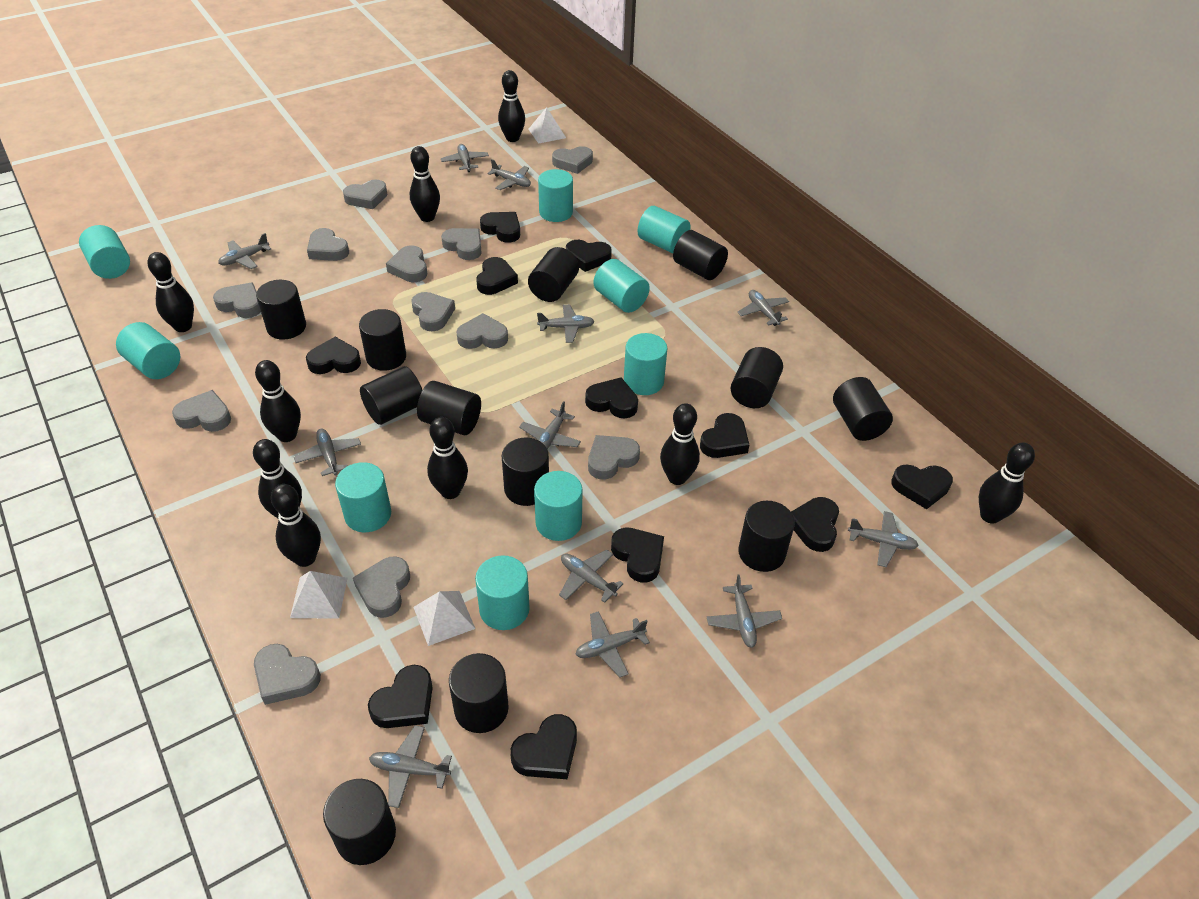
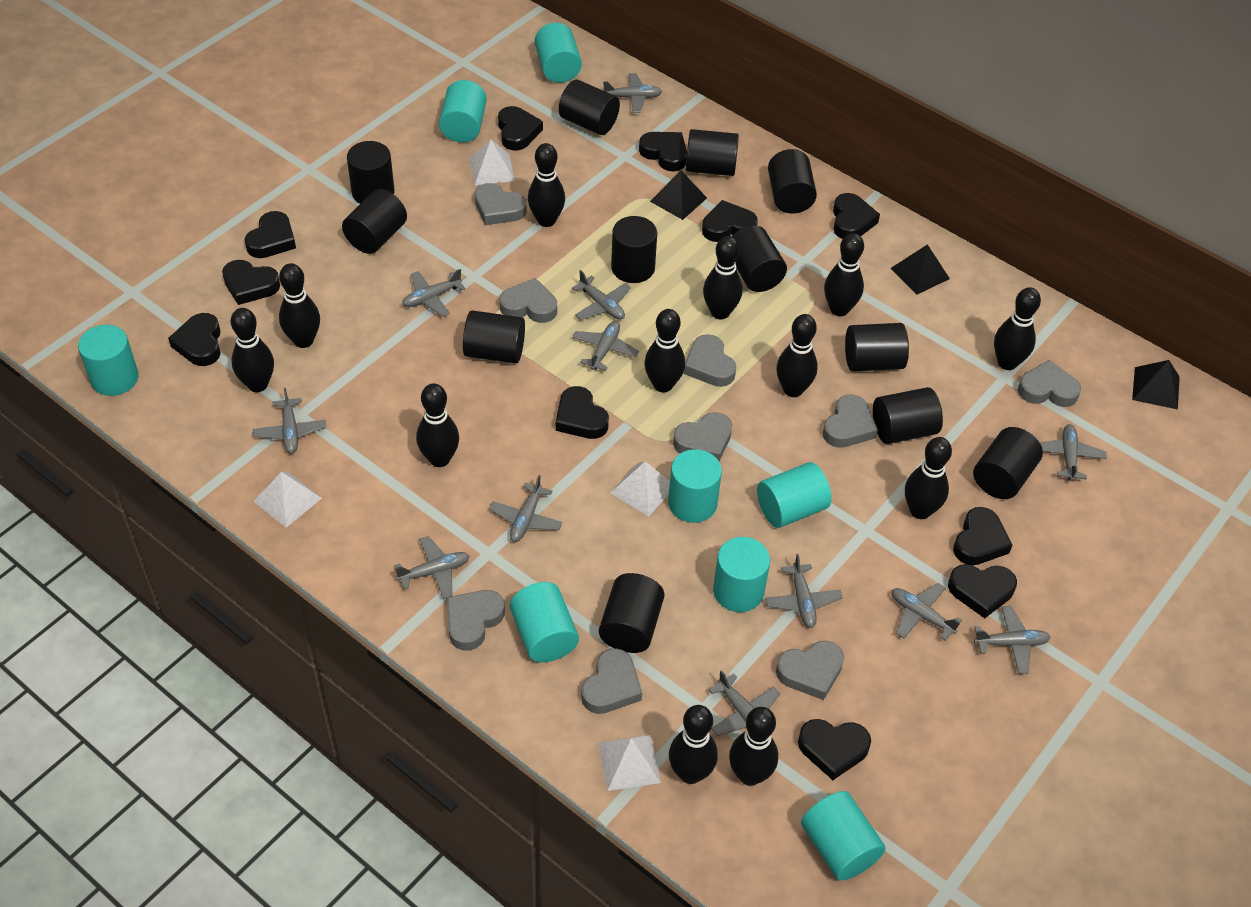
black bowling pin: [147,252,194,332] [253,439,302,518] [255,360,301,442] [271,484,321,567] [410,146,440,222] [427,417,468,499] [498,70,525,142] [660,403,700,485] [979,443,1035,524] = 9 -> [231,308,274,392] [279,263,320,348] [416,383,459,467] [528,143,565,227] [644,309,685,392] [669,705,718,784] [703,236,742,319] [729,707,778,786] [776,314,818,397] [824,233,864,316] [905,437,952,519] [994,287,1041,370] = 12
black pyramid: none = 0 -> [650,171,707,220] [891,244,950,294] [1132,360,1180,410] = 3
grey heart: [172,390,231,432] [213,282,261,318] [254,644,321,705] [307,228,349,261] [343,180,387,209] [353,557,410,618] [386,245,427,282] [411,292,455,331] [441,228,482,260] [456,313,508,349] [552,146,593,174] [588,435,640,480] = 12 -> [447,590,505,651] [475,183,527,225] [499,278,557,323] [581,648,642,714] [673,412,732,461] [683,334,736,387] [776,641,844,700] [822,394,878,448] [1018,360,1081,407] = 9
turquoise cylinder: [79,225,130,279] [116,322,180,379] [335,462,391,532] [475,555,530,630] [534,471,583,541] [538,169,573,222] [593,259,650,313] [624,333,667,395] [637,206,691,253] = 9 -> [78,325,138,396] [439,80,487,143] [510,582,579,662] [535,23,582,83] [668,449,722,523] [713,537,770,612] [757,462,832,528] [801,791,886,881] = 8
white pyramid: [290,571,348,619] [414,591,475,646] [528,107,566,144] = 3 -> [253,472,322,528] [469,140,515,185] [598,735,661,791] [610,462,670,516] = 4

